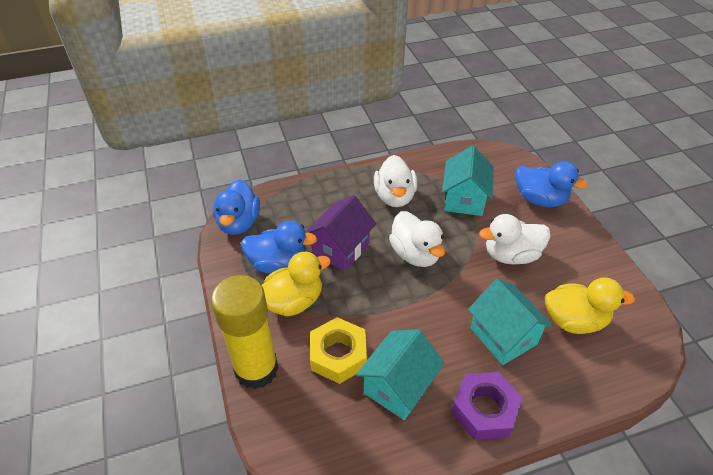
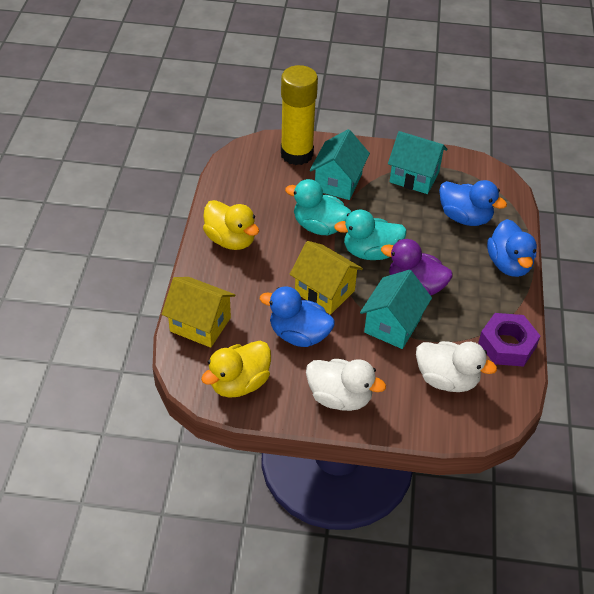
purple duck: none = 0 -> [381,239,453,296] = 1
purple house: [305,195,376,271] = 1 -> none = 0
turquoise duck: none = 0 -> [285,179,351,235] [334,210,407,260] = 2
white duck: [374,155,417,207] [389,211,445,267] [479,214,551,265] = 3 -> [306,359,386,411] [416,341,497,392] = 2
yellow house: none = 0 -> [162,277,235,348] [289,241,363,315] = 2
yellow nut: [310,317,367,384] = 1 -> none = 0

